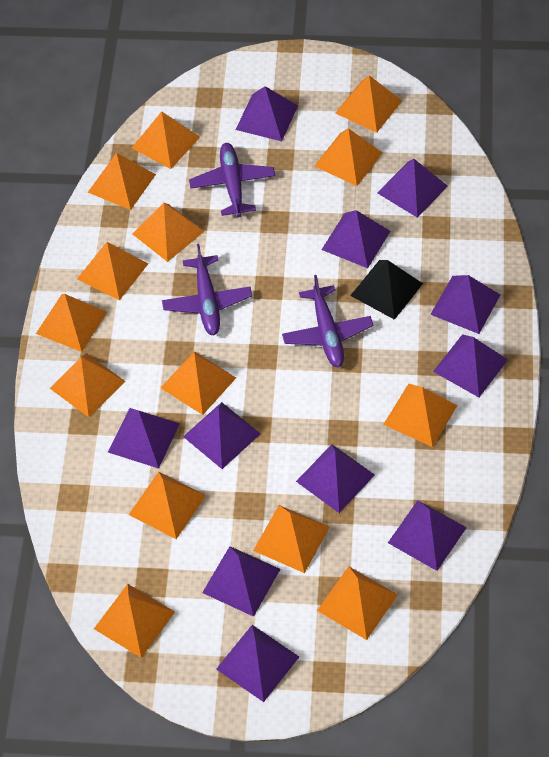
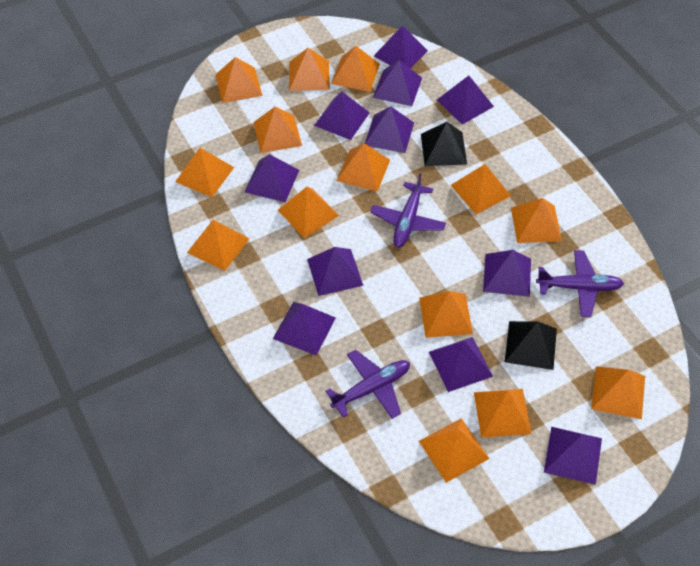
black pyramid: [350,260,423,320] = 1 -> [421,122,467,166] [505,321,557,370] = 2

